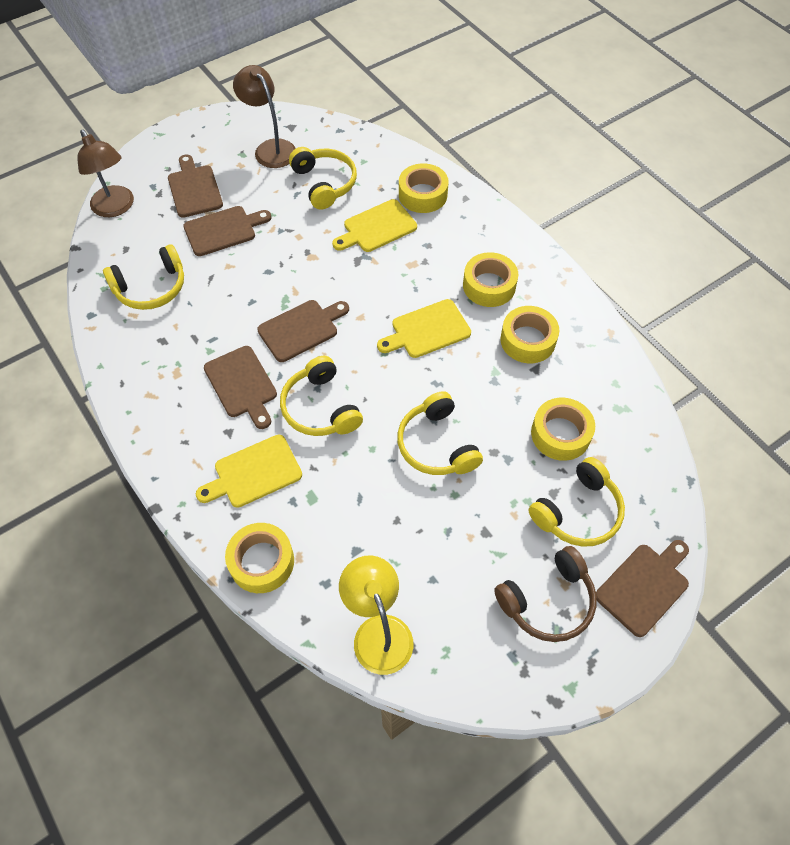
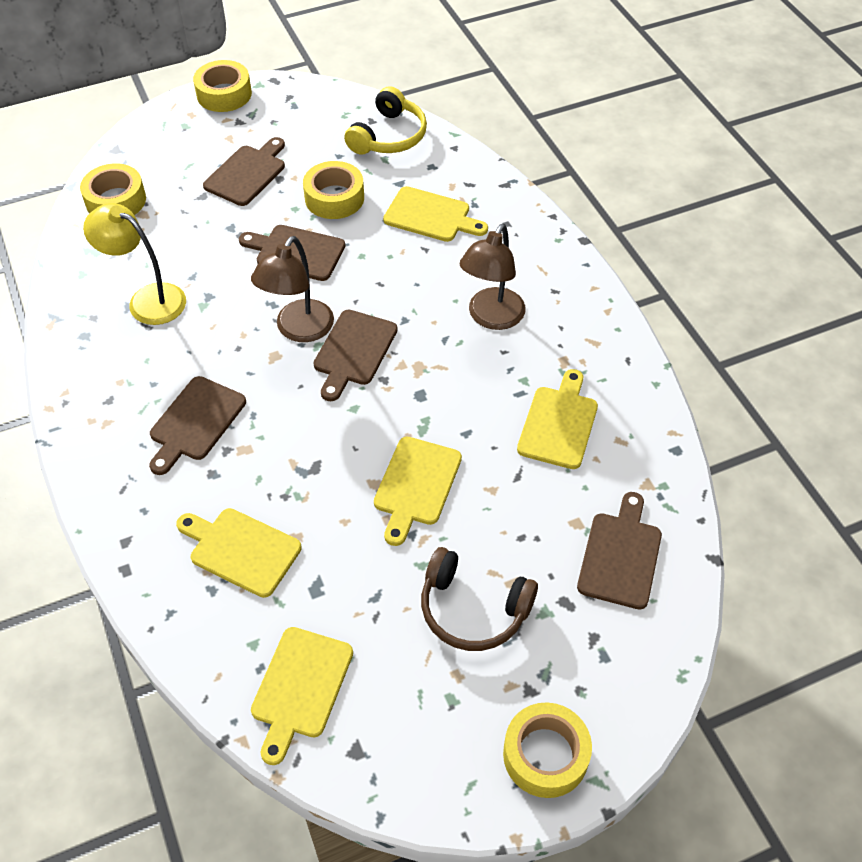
yellow cutting board: [196,435,302,508] [332,199,417,252] [377,299,471,358] = 3 -> [176,508,302,598] [251,627,353,765] [374,436,462,546] [383,186,488,242] [517,369,598,469] = 5
yellow headphones: [103,244,184,310] [280,356,363,436] [289,147,357,210] [397,391,483,475] [528,457,625,547] = 5 -> [344,86,427,155] = 1
yellow tape: [225,523,294,593] [399,163,449,213] [463,252,518,307] [500,306,559,363] [531,398,595,461] = 5 -> [80,163,146,215] [193,60,252,112] [303,161,364,219] [503,702,592,798] = 4

